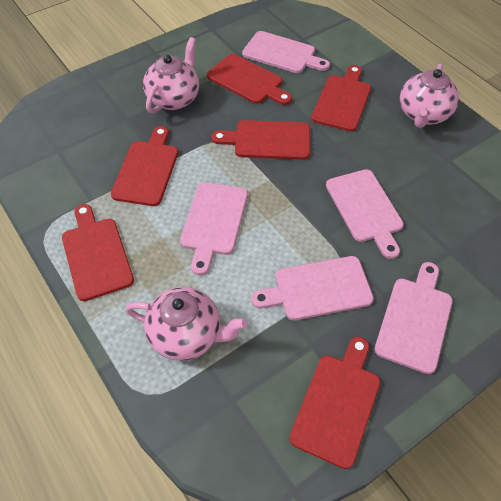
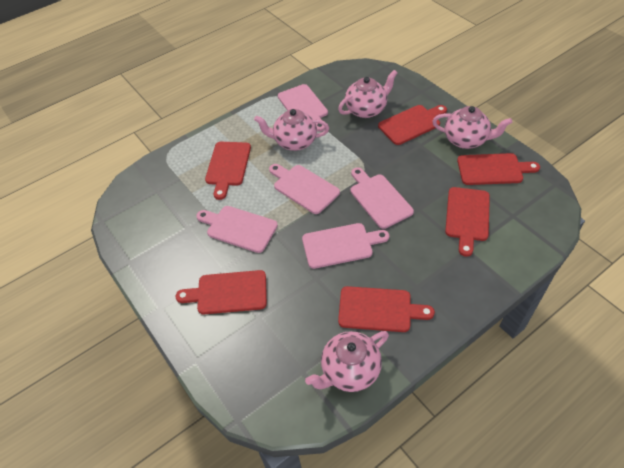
pink teapot: [126,287,247,361] [143,37,199,114] [400,64,459,128] = 3 -> [254,109,329,151] [305,331,389,392] [338,70,397,118] [432,106,512,149] = 4

